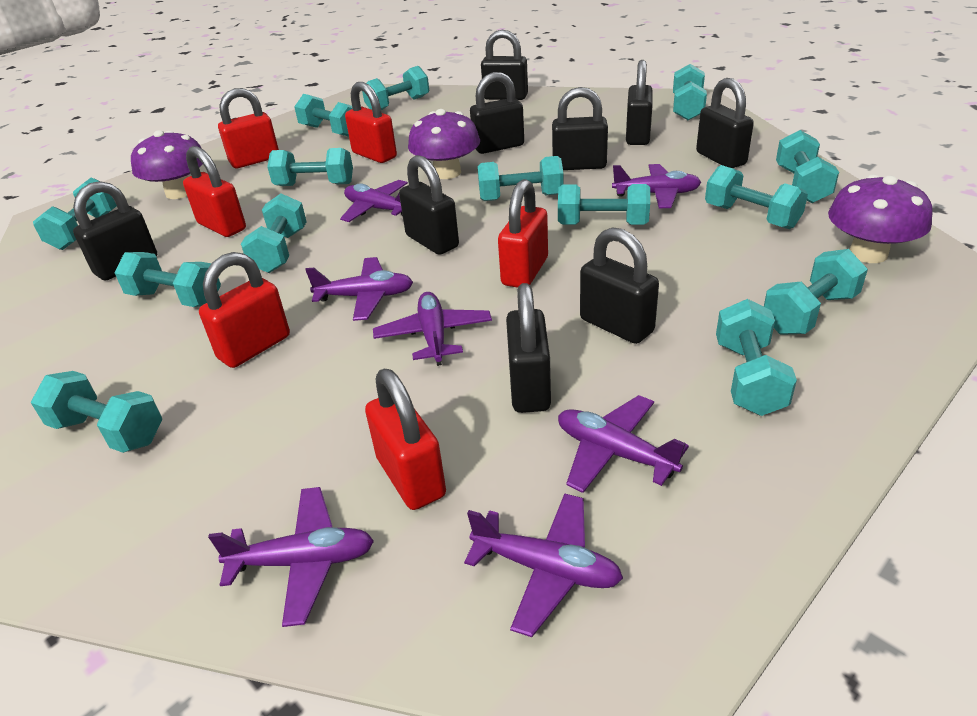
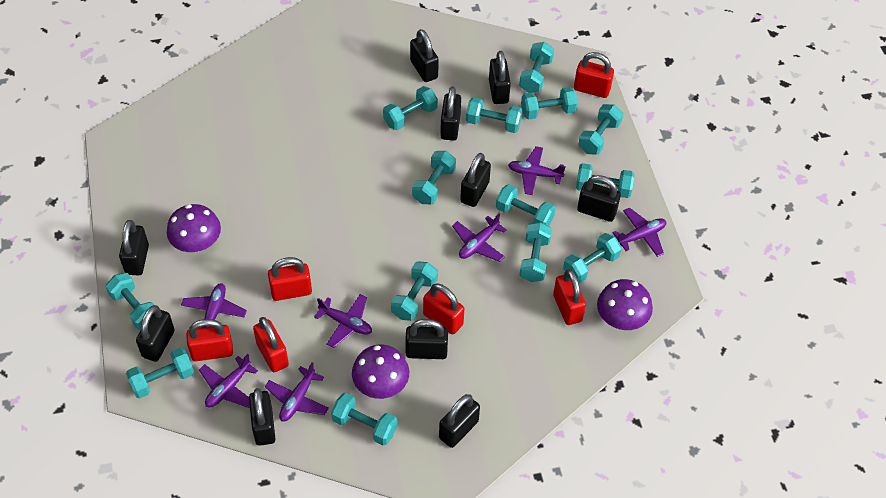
black padlock: [73,181,157,280] [399,155,459,255] [470,72,524,154] [481,30,528,100] [506,283,551,413] [552,87,608,170] [580,227,659,344] [626,60,653,145] [696,78,754,168] = 9 -> [119,220,149,275] [136,305,175,362] [249,388,276,446] [405,319,448,359] [410,29,439,82] [439,394,480,448] [440,87,461,141] [460,153,491,207] [489,51,511,104] [577,175,621,222] = 10

